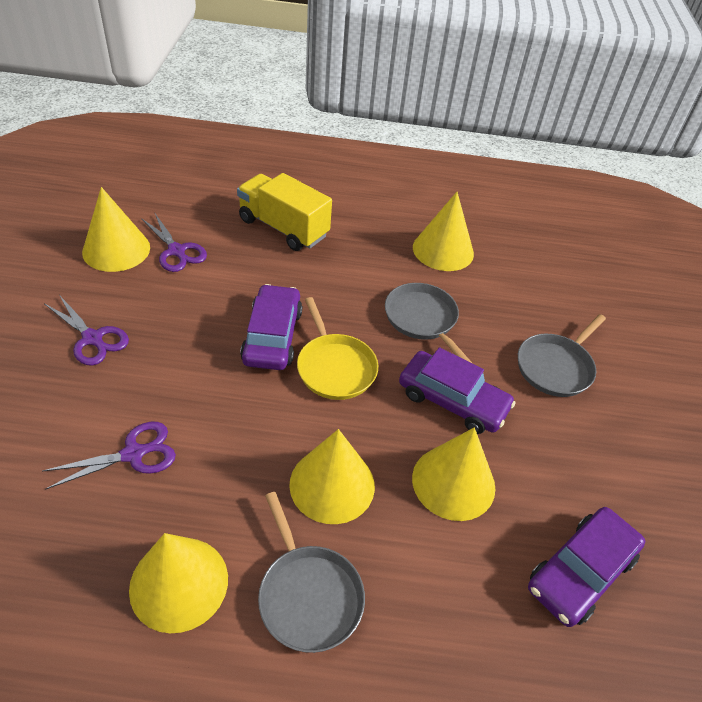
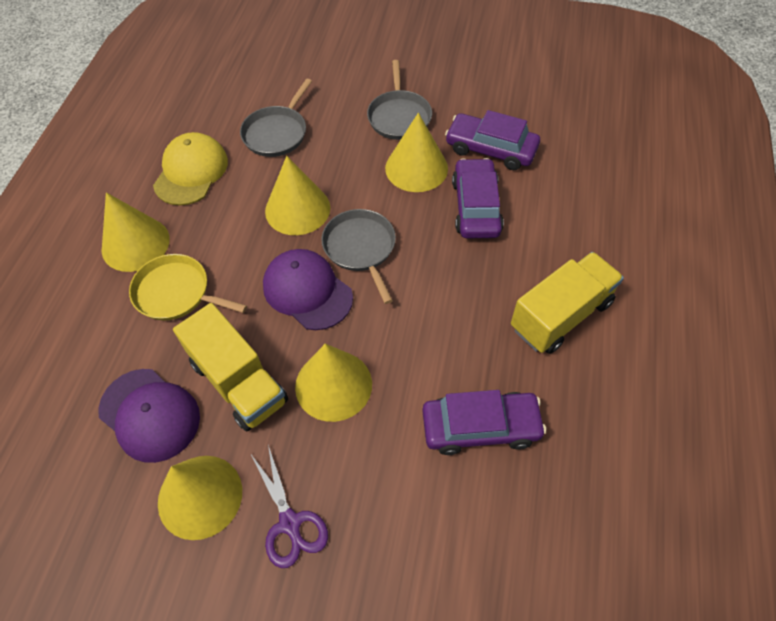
purple cap: none = 0 -> [98,369,200,463] [263,249,353,330] = 2
purple scissors: [42,422,176,489] [45,295,129,366] [141,214,207,272] = 3 -> [250,445,328,568] = 1
yellow cap: none = 0 -> [153,132,228,206] = 1
yellow truck: [237,173,332,251] = 1 -> [173,303,288,432] [511,252,624,354] = 2

